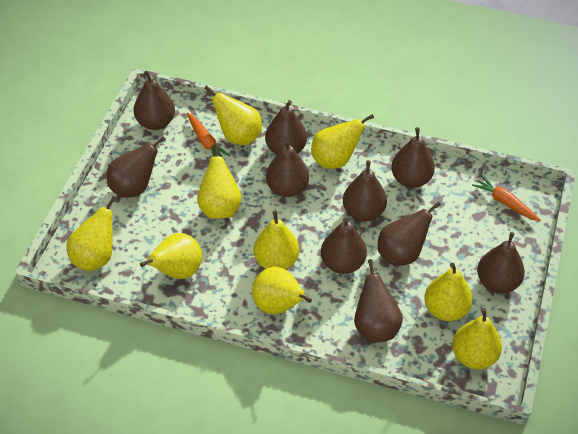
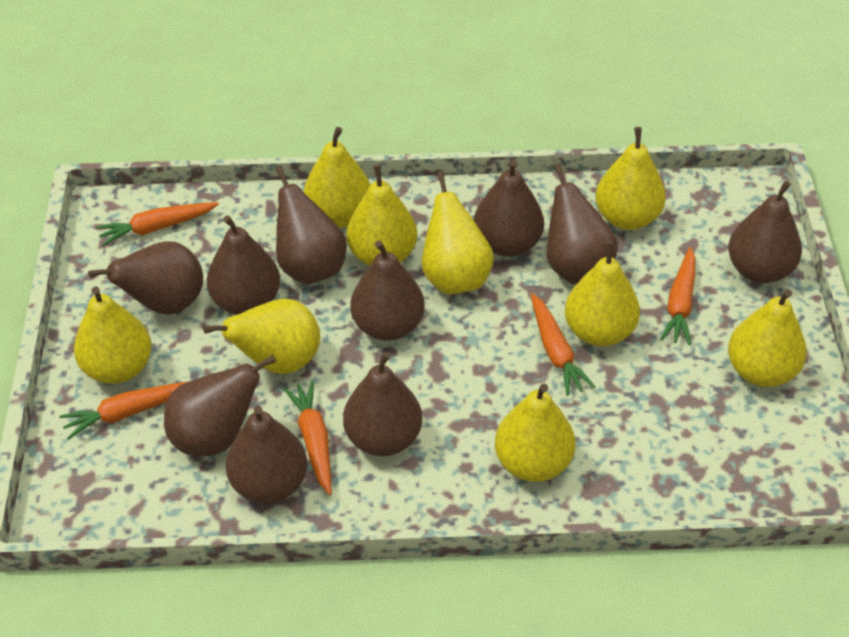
orange carrot: [187,113,230,158] [472,175,541,221] = 2 -> [59,382,186,440] [96,202,219,246] [283,381,332,495] [531,293,595,396] [660,247,695,345] = 5

